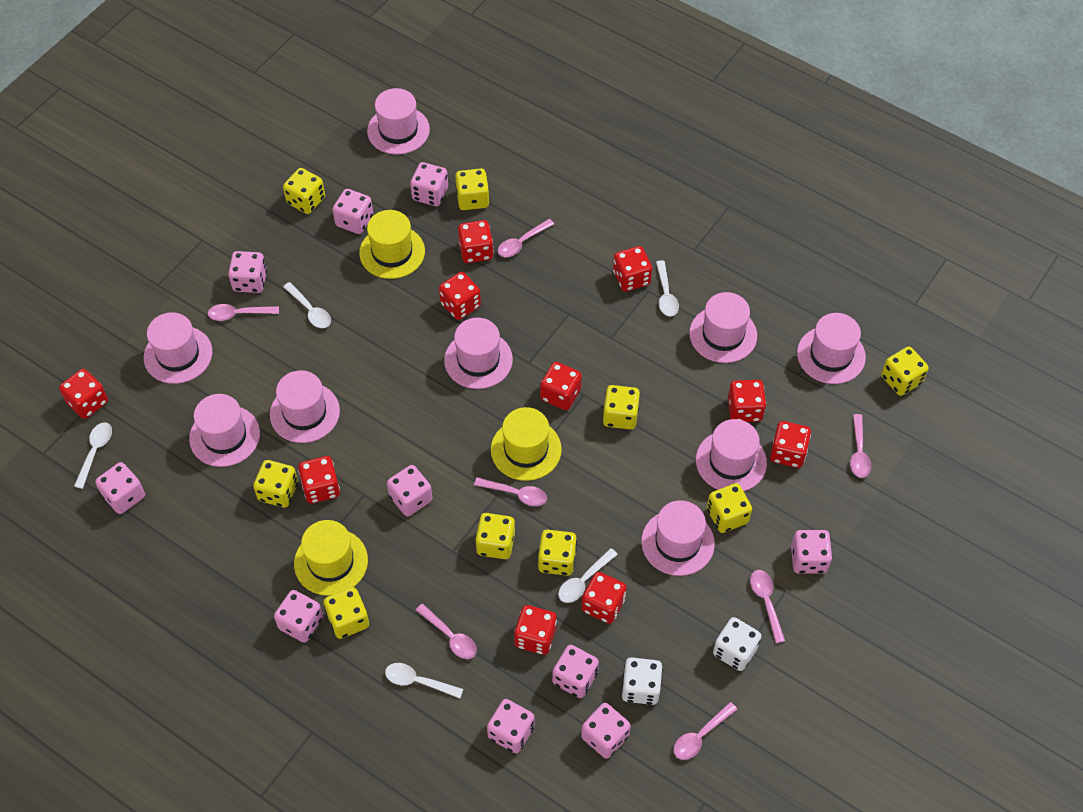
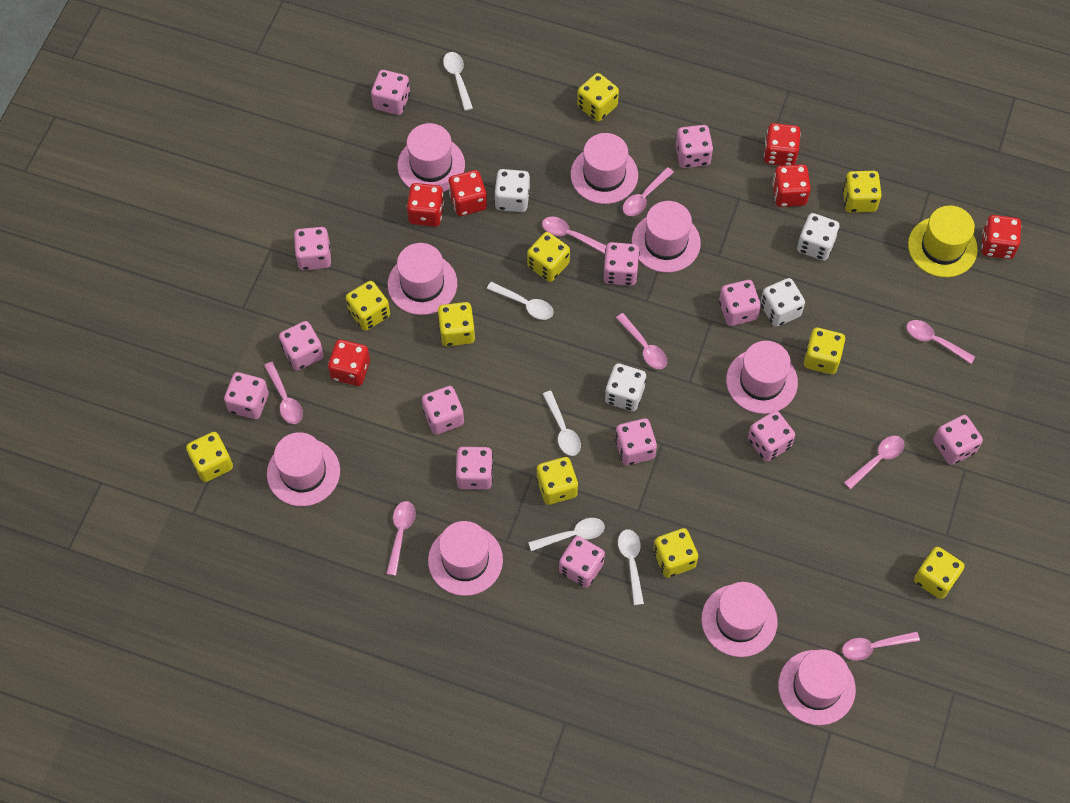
pink dice: [95,462,145,514] [228,251,267,293] [274,590,323,643] [332,189,373,234] [387,465,432,516] [410,162,448,206] [487,699,535,753] [552,645,599,698] [581,703,631,759] [791,530,832,574] = 10 -> [224,372,269,419] [279,321,324,371] [294,227,331,270] [371,70,410,115] [422,386,464,435] [455,447,493,490] [559,536,605,588] [603,242,640,286] [615,418,657,466] [676,125,713,168] [719,280,761,326] [748,411,795,462] [933,415,983,465] = 13
pink spoon: [208,304,279,321] [416,604,477,659] [474,477,547,506] [498,219,554,257] [673,702,737,760] [750,570,785,643] [850,414,871,478] = 7 -> [264,362,303,424] [386,501,416,576] [542,217,606,254] [616,313,667,369] [623,167,674,216] [842,631,920,661] [844,436,905,489] [906,320,975,364] = 8
red dice: [59,369,108,419] [298,456,340,504] [439,272,481,320] [458,220,494,263] [514,605,557,655] [540,362,582,410] [582,572,627,624] [613,246,652,292] [728,380,766,422] [770,421,811,468] = 10 -> [328,340,370,386] [407,183,444,227] [448,170,487,216] [764,123,801,166] [772,164,811,207] [981,215,1021,259] = 6
white dice: [622,657,663,705] [713,617,761,671] = 2 -> [494,169,530,212] [605,363,646,411] [760,278,805,327] [797,213,839,261] = 4
yellow dice: [253,460,298,508] [283,168,325,214] [323,587,369,639] [455,169,489,210] [475,513,515,559] [538,530,577,576] [603,385,640,430] [707,483,752,533] [881,346,929,396] = 9 -> [186,432,233,482] [346,281,390,331] [437,302,475,346] [527,232,570,282] [537,457,578,505] [577,73,619,122] [653,528,698,578] [804,328,845,374] [843,171,882,213] [914,547,965,599] = 10
yellow hat: [294,520,368,596] [359,210,425,279] [491,407,562,481] = 3 -> [908,205,978,277] = 1

